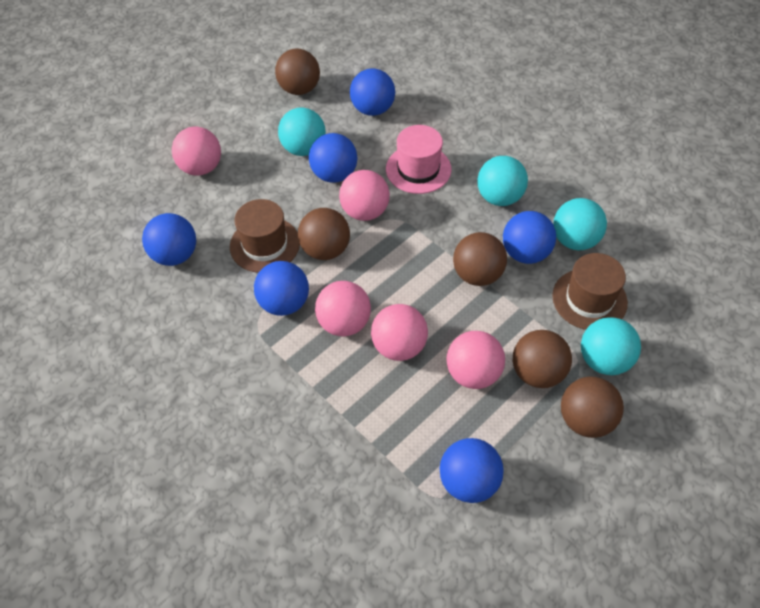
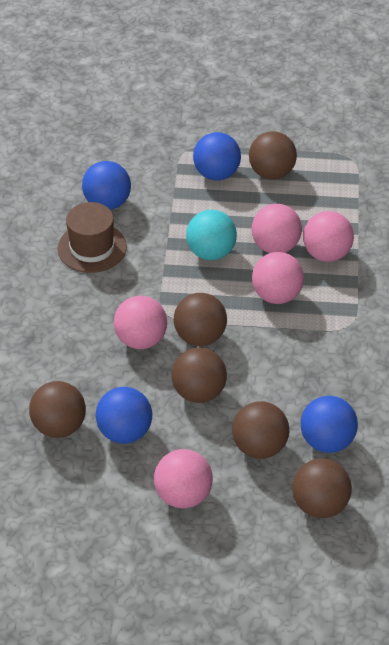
blue ball: [142,213,196,266] [254,261,309,316] [309,133,358,183] [350,68,395,116] [440,438,504,503] [503,211,556,264] = 6 -> [82,161,131,210] [96,387,152,444] [193,132,241,180] [301,396,358,453] = 4
brown ball: [275,49,320,95] [298,208,350,260] [453,232,507,286] [513,330,572,388] [561,376,624,438] = 5 -> [29,381,86,438] [171,347,227,403] [174,293,227,346] [232,401,289,459] [249,131,297,180] [292,459,352,518] = 6
brown hat: [230,199,300,273] [552,253,628,330] = 2 -> [57,202,127,273] = 1
pink hat: [386,125,451,194] = 1 -> none = 0
turquoise ball: [278,107,326,156] [477,156,528,206] [553,198,607,250] [581,317,641,375] = 4 -> [186,210,237,260] = 1

